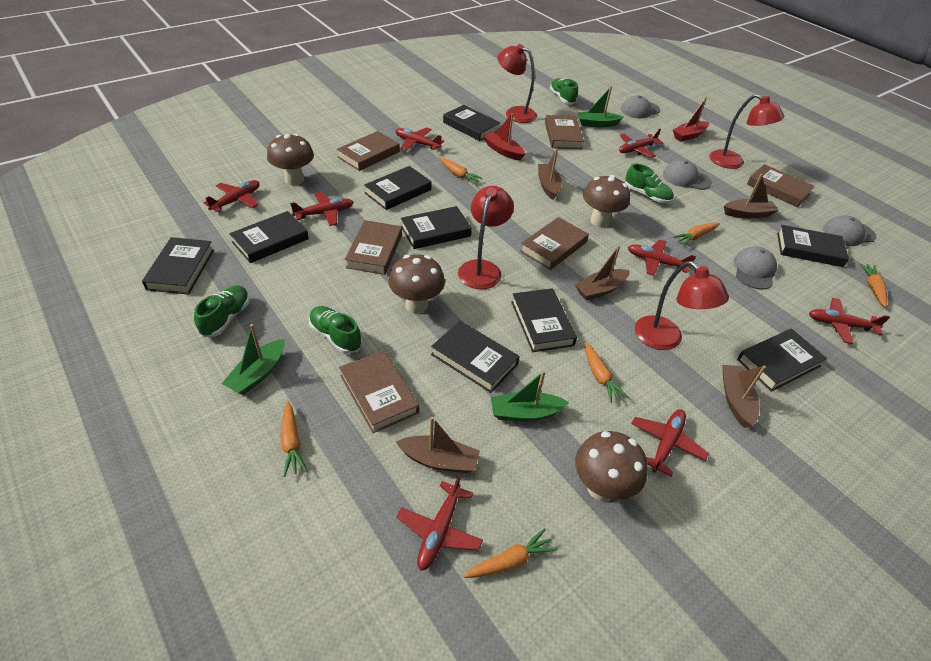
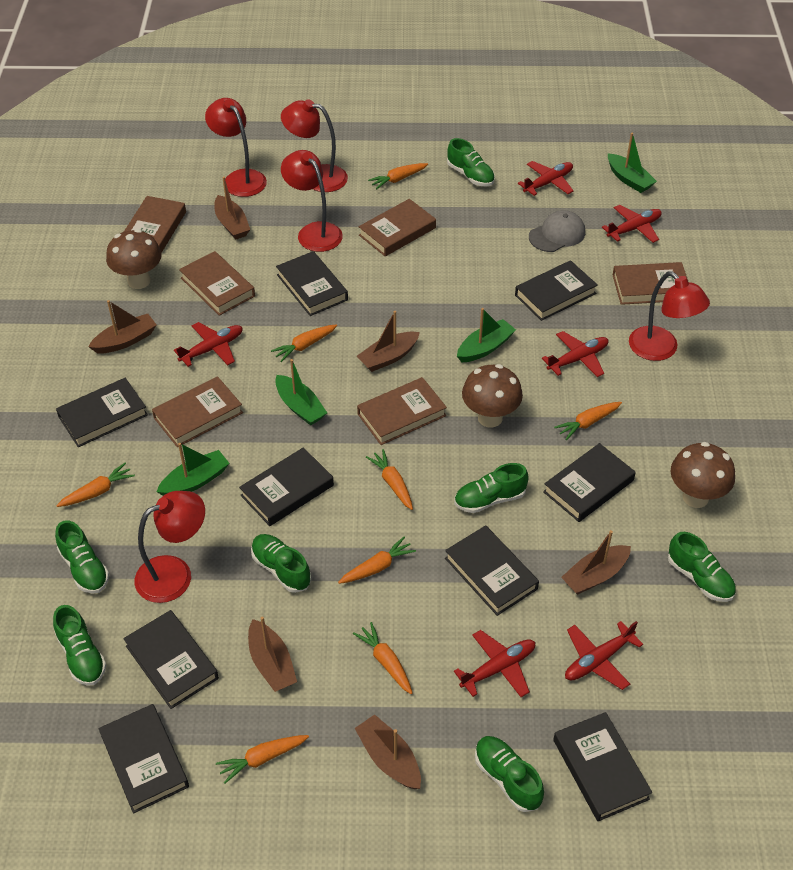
brown boat: [396,417,480,473] [538,148,562,200] [575,245,630,301] [722,365,766,428] [724,174,778,218] = 5 -> [88,300,156,353] [214,177,250,240] [248,617,297,692] [355,714,421,789] [357,311,420,372] [561,530,631,595] = 6
brown mushroom: [267,134,314,185] [388,254,445,314] [575,431,648,501] [583,175,630,227] = 4 -> [106,229,162,289] [462,364,523,427] [671,442,735,508] = 3
green boat: [221,324,285,395] [491,370,569,421] [577,86,623,127] = 3 -> [156,443,229,496] [275,359,327,426] [457,308,516,362] [608,133,657,193] = 4
green shoe: [194,285,250,337] [309,306,362,354] [550,78,578,104] [625,164,674,203] = 4 -> [53,605,106,686] [55,520,109,594] [251,534,311,593] [447,138,495,186] [454,463,529,513] [475,736,544,812] [668,532,736,602] = 7
grey cap: [621,95,660,118] [663,160,712,190] [734,246,777,289] [823,216,876,246] = 4 -> [529,210,585,252] = 1
orange carrot: [280,401,307,477] [439,157,483,184] [463,528,557,578] [584,342,629,403] [673,223,720,246] [859,263,887,308] = 6 -> [56,463,135,507] [216,735,309,784] [271,324,337,362] [338,537,416,584] [353,622,413,694] [366,449,413,510] [368,163,428,190] [554,402,622,440] = 8
red boat: [483,113,525,161] [673,97,709,142] = 2 -> none = 0
red lamp: [458,186,514,289] [498,44,537,123] [635,261,729,350] [710,94,784,169] = 4 -> [135,491,205,603] [205,98,267,197] [281,99,348,192] [281,150,343,252] [629,272,710,361] = 5
red plane: [203,180,260,213] [290,192,354,226] [395,127,444,150] [397,475,483,571] [619,129,663,158] [628,240,696,276] [631,409,709,476] [809,298,890,344] = 8 -> [174,322,243,367] [454,630,535,697] [518,161,573,196] [542,331,608,377] [565,621,643,690] [602,205,662,243] = 6

